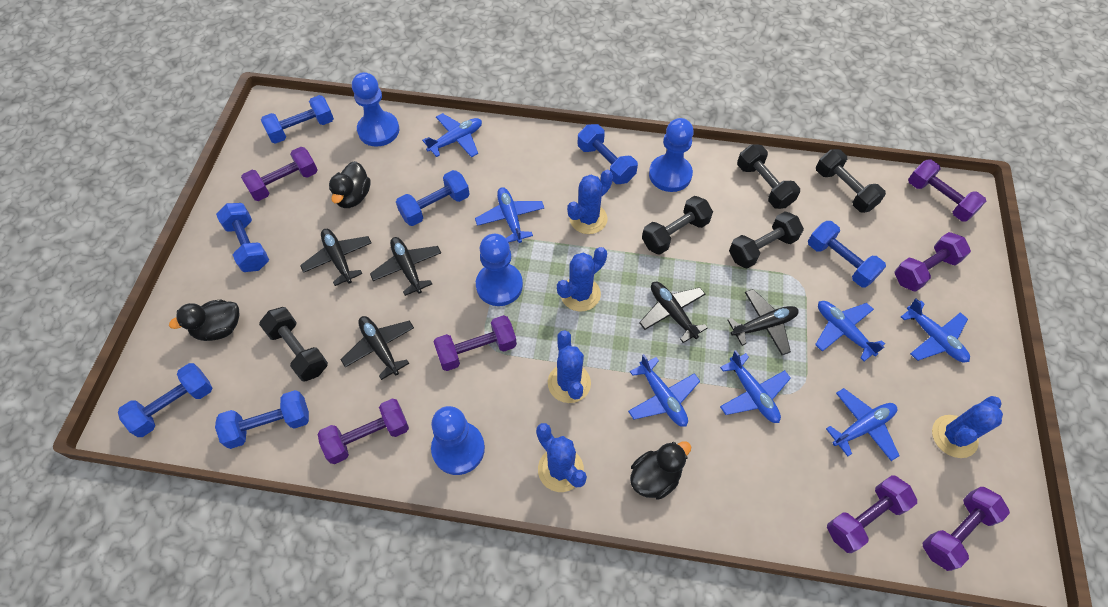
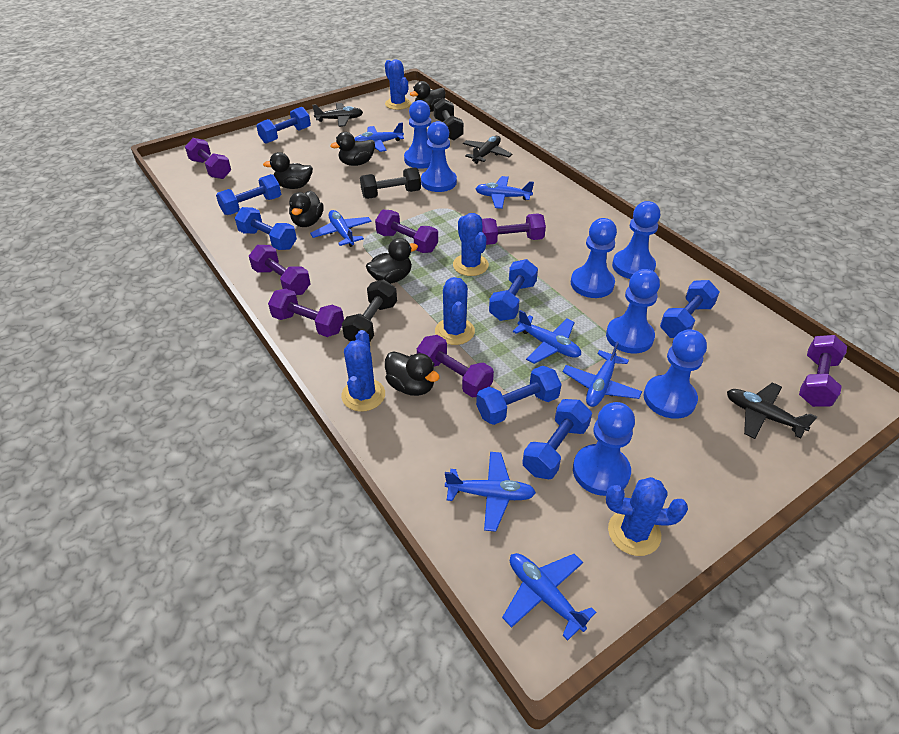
black duck: [169,299,239,341] [329,161,371,208] [630,441,691,500] = 3 -> [263,152,313,189] [289,190,323,227] [330,132,375,166] [366,238,418,284] [385,351,440,396] [410,81,445,112] = 6
black dumbbell: [259,307,328,382] [642,196,713,255] [729,211,804,269] [737,144,800,209] [816,149,886,213] = 5 -> [342,279,397,341] [360,167,421,199] [434,98,464,141] = 3
black plane: [300,229,372,286] [341,316,414,380] [370,237,441,296] [639,282,708,343] [728,289,799,355] = 5 -> [312,103,363,127] [463,136,512,164] [727,382,817,439] = 3
blue pawn: [352,72,399,146] [431,406,485,475] [476,234,523,306] [649,118,694,192] = 4 -> [404,100,432,169] [421,121,457,192] [571,218,617,298] [573,402,635,496] [606,269,660,354] [612,201,660,279] [644,329,707,419] = 7

